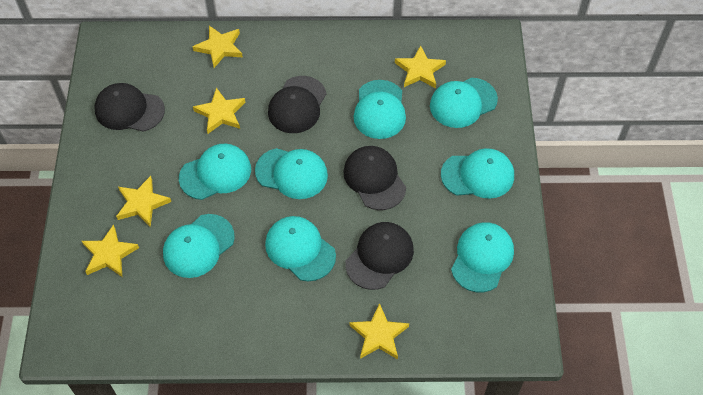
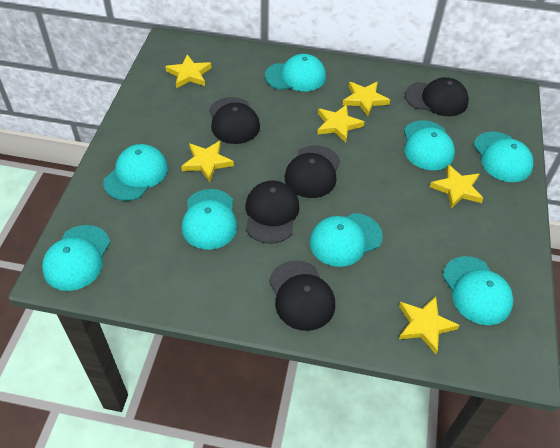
black cap: [95,83,165,132] [268,76,326,133] [343,146,406,210] [345,222,414,290] = 4 -> [209,97,260,144] [246,181,299,244] [269,260,335,331] [284,145,340,198] [405,77,469,116] = 5

